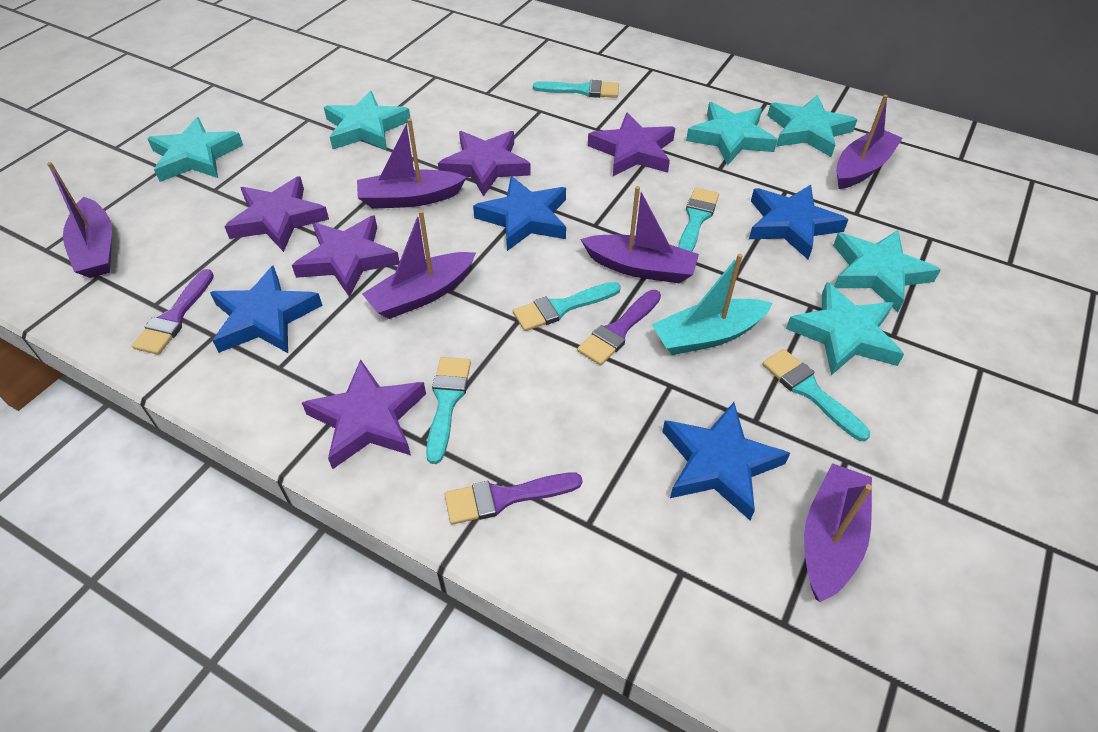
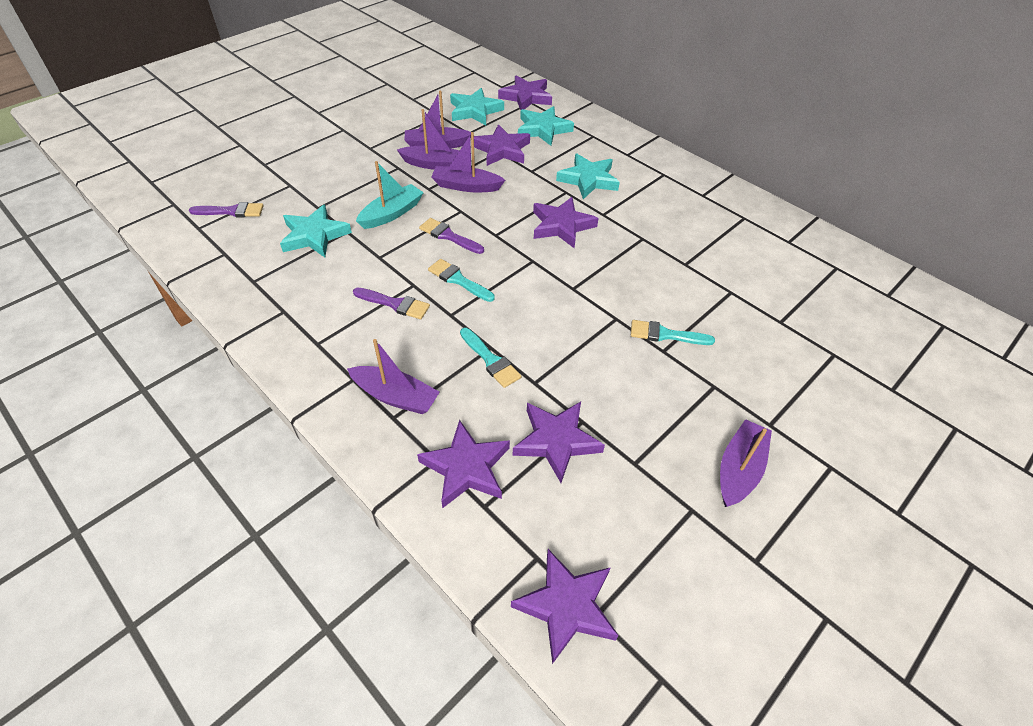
blue star: [210,265,323,353] [473,176,566,251] [662,402,790,520] [749,185,849,259] = 4 -> none = 0
purple boat: [47,162,112,278] [357,118,467,209] [362,210,476,319] [580,186,699,283] [804,463,872,602] [836,95,903,189] = 6 -> [347,339,440,414] [397,109,460,170] [405,91,471,148] [431,132,505,192] [720,419,772,507] = 5
purple star: [224,176,329,252] [292,215,399,297] [302,360,426,469] [438,131,531,196] [588,113,675,176] = 5 -> [417,420,510,509] [474,124,530,166] [498,76,552,110] [511,549,619,664] [513,402,605,483] [533,197,598,248] = 6
turquoise brush: [426,357,471,464] [513,282,621,331] [533,80,619,98] [678,188,719,252] [762,349,870,441] = 5 -> [428,259,495,302] [460,328,522,388] [631,320,715,345] = 3
turquoise star: [147,117,243,182] [324,91,411,150] [686,102,777,165] [767,95,858,157] [786,282,904,375] [833,230,941,312] = 6 -> [280,204,352,257] [450,88,504,125] [518,106,574,146] [556,153,620,199] = 4

